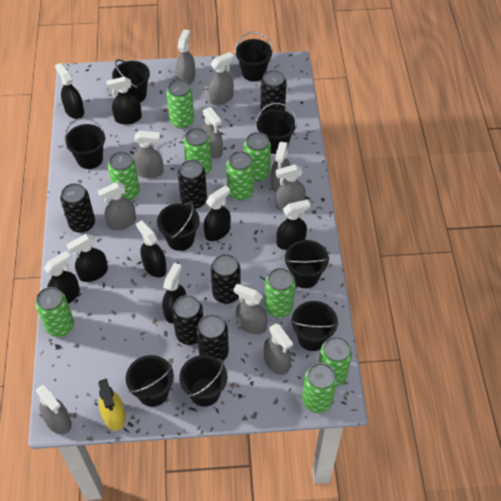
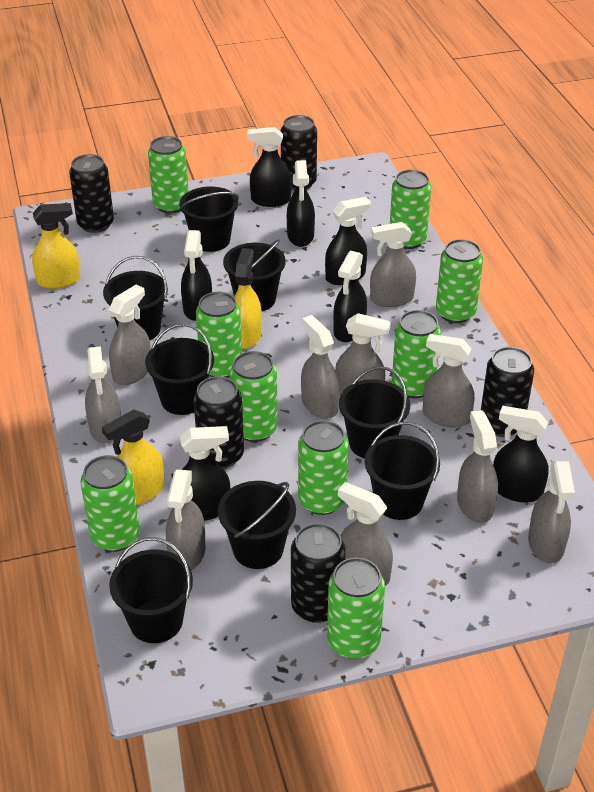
black bucket: [64,118,105,169] [112,59,150,102] [126,355,174,407] [157,202,200,251] [179,355,227,407] [235,31,273,82] [256,103,297,154] [284,240,330,288] [291,301,339,351] = 9 -> [103,256,168,340] [109,537,193,643] [145,323,214,415] [179,187,239,252] [218,481,296,569] [223,239,286,311] [339,366,410,459] [365,422,440,520] = 8
black can: [60,183,95,233] [172,295,203,345] [178,160,207,209] [196,314,229,361] [211,254,241,304] [261,70,286,113] = 6 -> [69,154,114,233] [194,376,244,468] [281,115,317,190] [291,523,346,623] [481,347,534,437] = 5
black spray bottle: [44,251,80,304] [55,63,84,119] [67,234,108,282] [106,77,142,125] [136,220,167,277] [162,263,186,323] [204,185,231,241] [276,199,310,250] = 8 -> [180,426,230,521] [181,230,212,321] [247,127,292,207] [287,160,315,247] [325,197,371,285] [333,251,367,342] [493,406,549,502] = 7
yellow spray bottle: [98,378,126,431] = 1 -> [32,203,80,289] [102,410,164,505] [234,248,262,349] = 3

